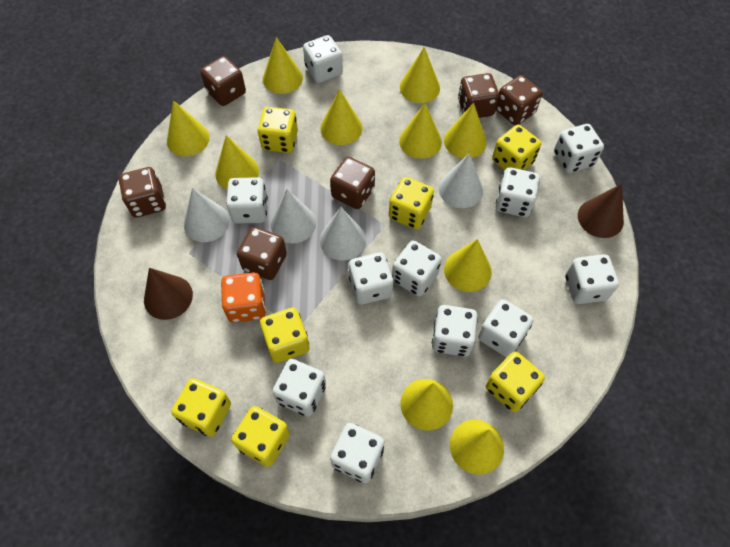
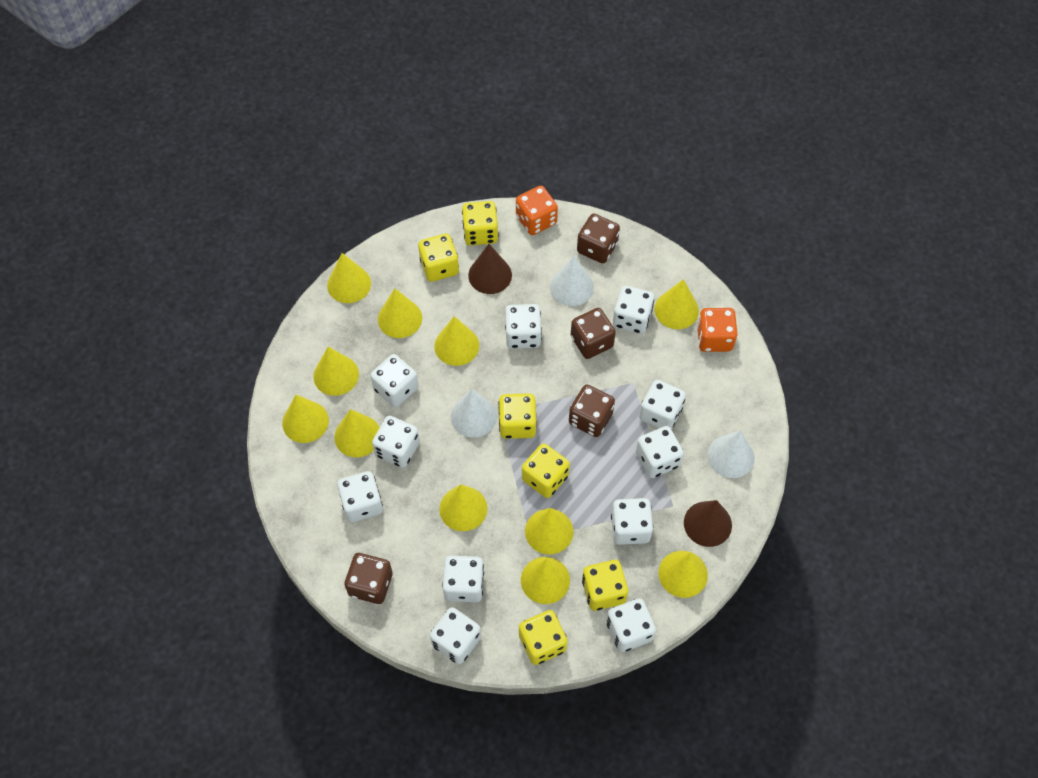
brown dice: [119,167,166,218] [200,56,246,106] [237,227,287,280] [330,157,375,209] [458,73,499,118] [496,75,543,125] = 6 -> [344,553,393,604] [569,384,615,437] [571,308,616,359] [577,214,620,263] = 4
orange dice: [221,272,266,323] = 1 -> [516,186,558,235] [697,308,738,352] = 2
white cone: [184,188,230,242] [271,189,316,243] [320,207,366,261] [439,153,483,208] = 4 -> [451,389,497,438] [550,256,594,306] [707,430,755,478] = 3
yellow cone: [167,100,210,156] [215,135,259,189] [263,37,303,94] [320,89,362,145] [399,103,442,159] [400,47,440,103] [400,379,453,431] [444,103,487,158] [444,239,492,292] [450,420,504,475] = 10 -> [282,395,329,443] [313,347,359,396] [327,253,371,303] [334,409,380,457] [378,288,422,338] [434,316,479,366] [439,484,487,531] [521,557,570,604] [525,508,573,554] [655,279,699,329] [658,551,708,598] = 11
yellow dice: [171,378,231,437] [231,406,290,467] [258,107,298,153] [260,307,309,363] [389,177,434,229] [486,352,545,412] [492,125,541,170] = 7 -> [418,234,459,282] [462,201,498,246] [498,394,536,439] [519,610,567,665] [522,443,570,498] [582,560,628,611] = 6

